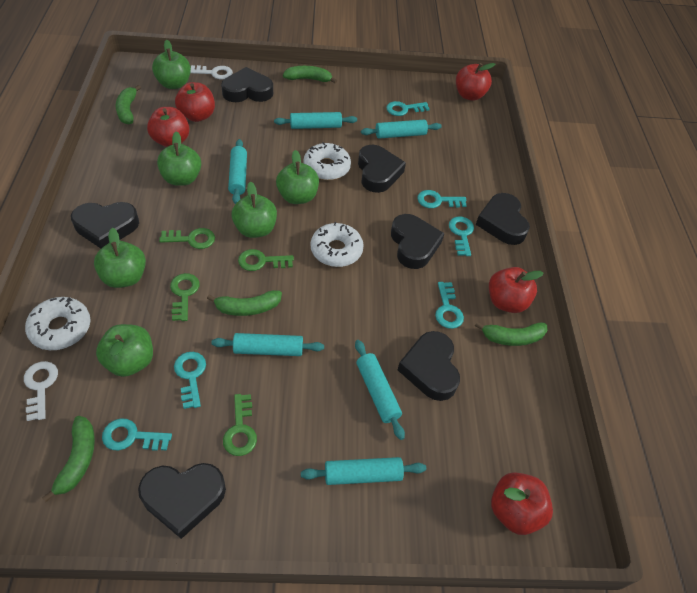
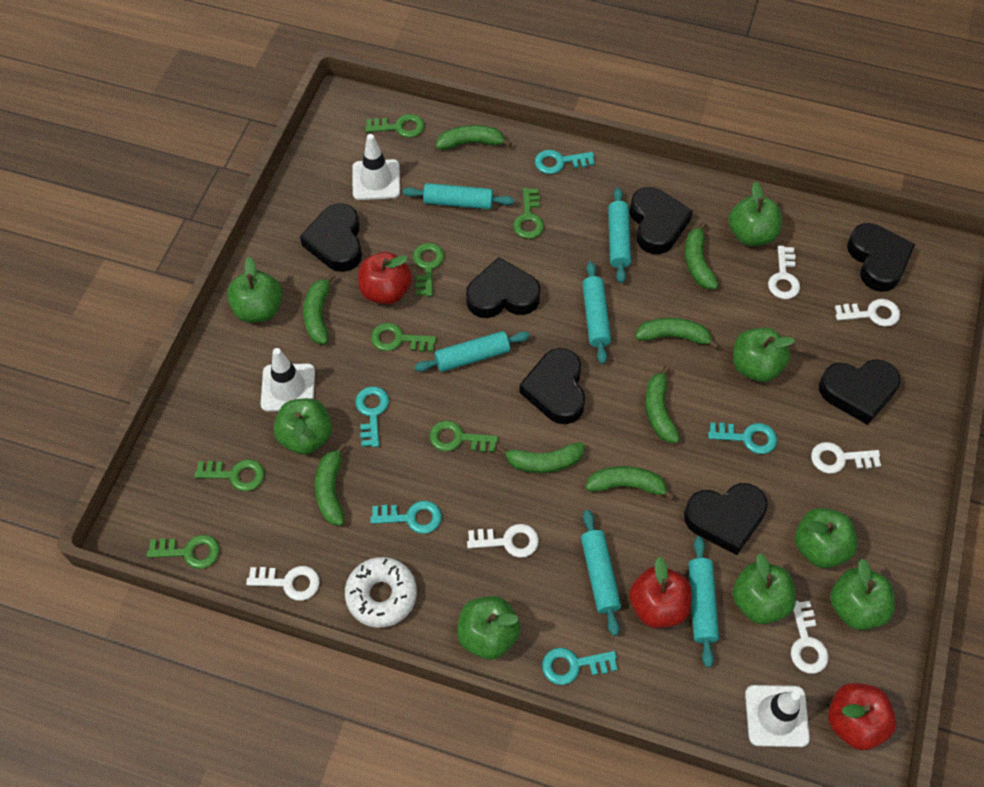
green apple: [94,228,146,288] [96,324,153,377] [152,40,191,89] [157,131,201,186] [231,181,277,238] [276,150,319,204] = 6 -> [227,257,283,323] [274,398,332,455] [457,596,520,659] [729,182,782,246] [732,553,796,624] [733,328,795,382] [795,508,857,568] [830,559,895,630] = 8
green banana: [42,416,95,502] [116,85,141,124] [207,290,282,316] [283,66,337,83] [475,322,548,346] = 5 -> [303,273,336,344] [315,443,347,526] [436,125,512,150] [497,442,585,473] [586,466,675,501] [635,318,719,349] [645,366,680,443] [685,221,718,289] = 8
green key: [159,228,215,249] [170,273,200,321] [223,394,257,456] [238,249,294,271] = 4 -> [147,535,220,569] [194,460,265,491] [365,114,425,138] [371,323,436,352] [413,243,444,296] [429,420,498,452] [513,188,544,239] = 7
red apple: [147,107,190,147] [175,82,215,122] [456,63,495,101] [489,267,543,313] [491,472,553,535] = 5 -> [358,252,412,304] [629,557,692,628] [828,683,896,750] = 3
turquoise key: [102,418,172,451] [174,352,206,409] [386,101,430,116] [417,190,467,208] [435,282,464,329] [449,216,474,256] = 6 -> [355,386,389,447] [370,501,442,534] [535,150,595,174] [542,648,618,685] [708,423,777,454] = 5
white donut: [25,297,91,350] [303,142,351,180] [311,222,364,267] = 3 -> [345,557,417,628] = 1
white key: [24,361,58,421] [190,65,233,79] = 2 -> [246,566,320,601] [467,524,539,558] [768,246,800,299] [791,601,829,674] [811,442,881,474] [835,299,900,327] = 6
white traffic cone: none = 0 -> [261,348,315,412] [352,134,400,200] [745,685,810,747] = 3

